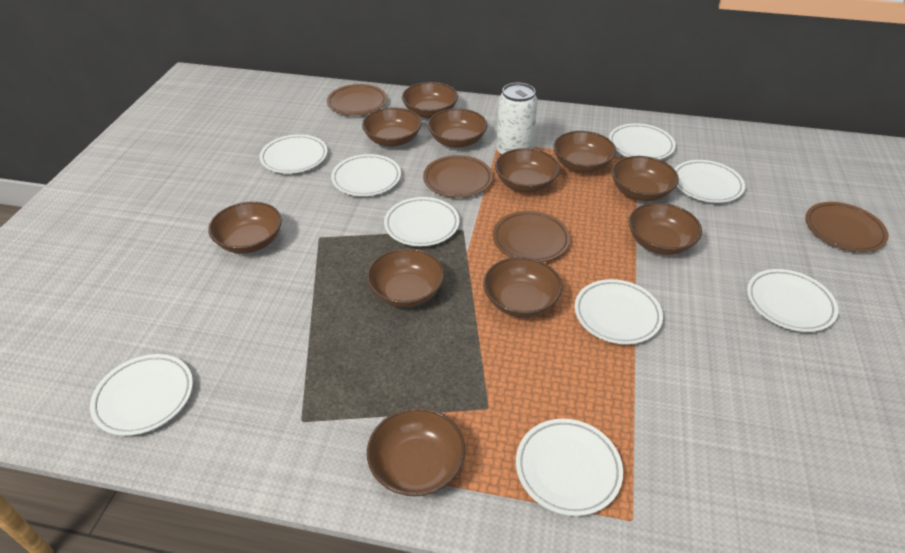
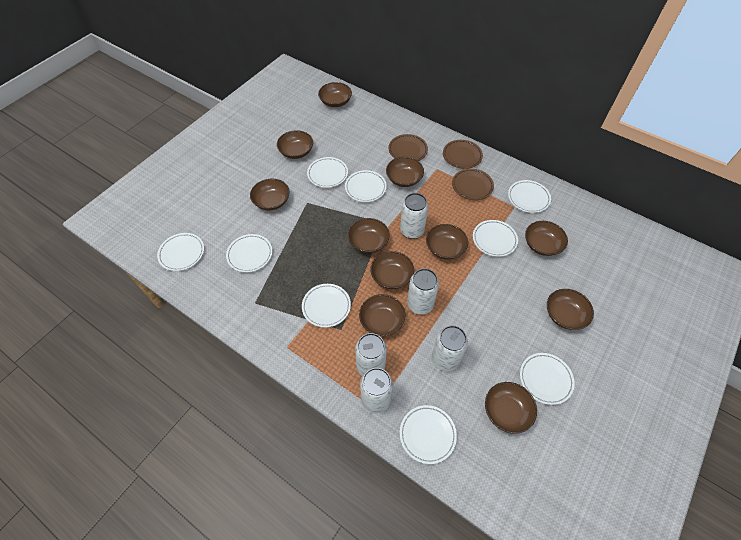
brown plate: [327,84,387,116] [423,155,493,198] [493,211,570,262] [805,202,889,252] = 4 -> [388,134,428,161] [443,140,483,169] [452,168,494,200] = 3
white can: [496,83,538,155] = 1 -> [355,333,387,376] [360,368,393,413] [400,193,428,239] [407,268,439,315] [432,325,468,372] = 5

